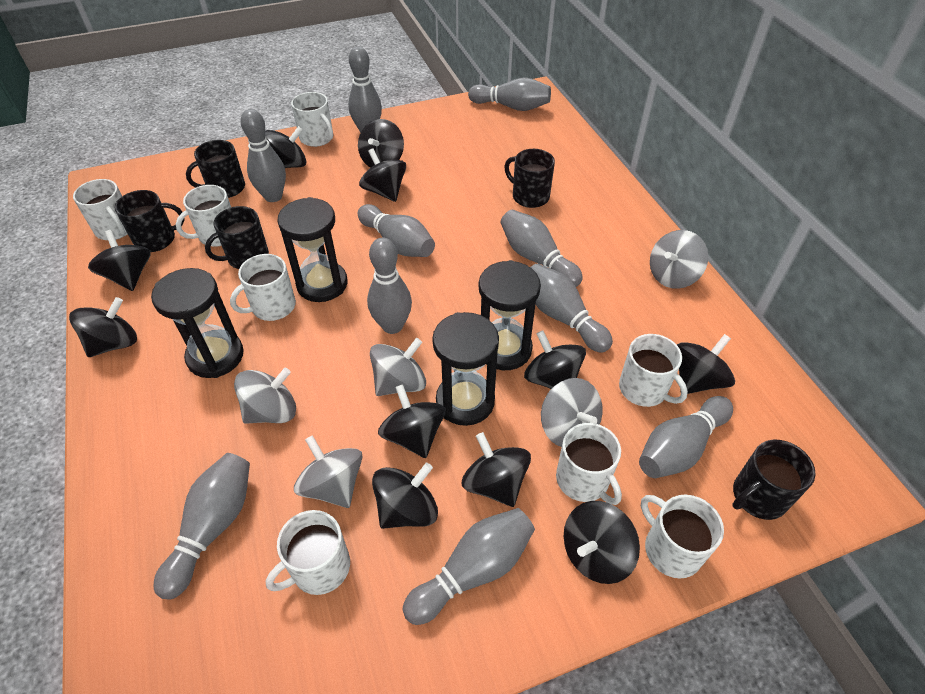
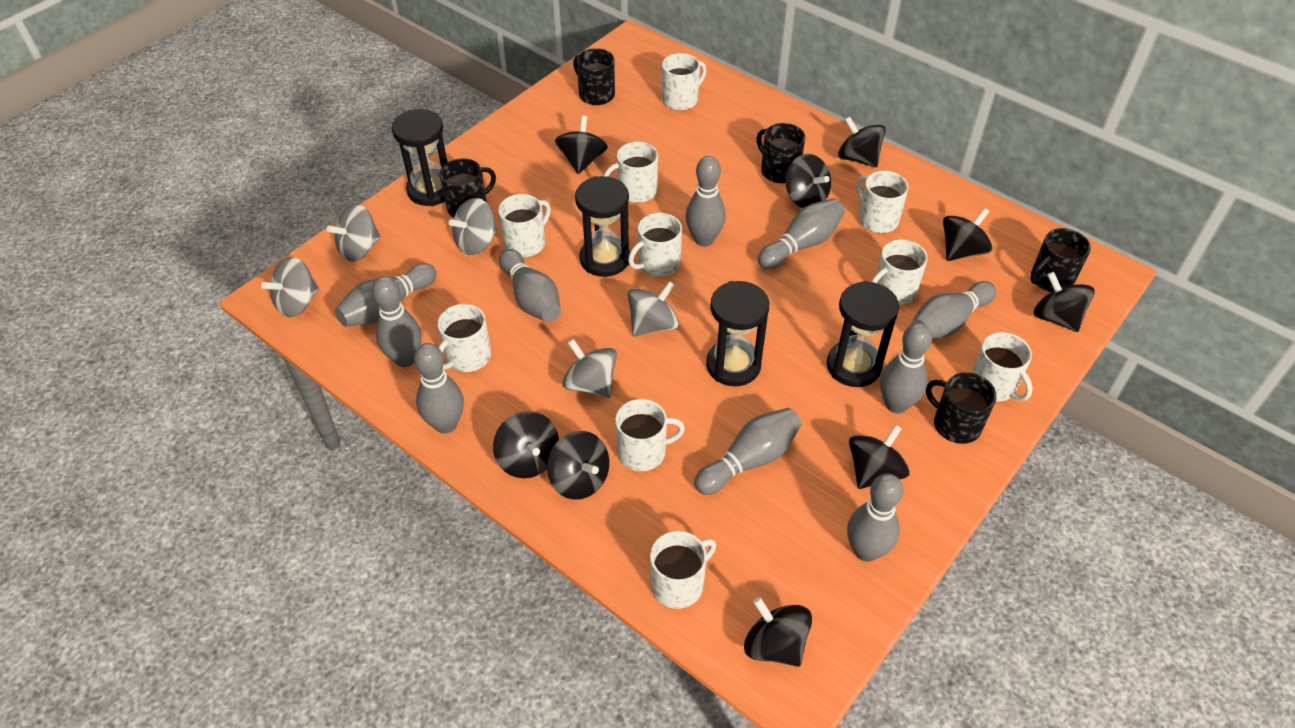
black spinning top: [69,297,137,357] [88,230,150,291] [265,126,307,168] [358,119,404,168] [359,148,406,202] [372,463,438,529] [378,384,446,458] [462,432,531,507] [524,330,586,389] [564,501,640,584] [677,334,735,394] = 11 -> [493,411,559,478] [547,431,609,500] [555,116,608,174] [744,597,812,667] [786,154,831,208] [838,116,886,167] [849,424,910,489] [943,208,993,261] [1034,272,1095,332] = 9
white mug: [73,179,127,240] [176,185,231,247] [230,254,296,321] [266,510,350,595] [291,92,333,147] [556,423,622,505] [619,334,688,407] [641,495,724,578] = 8 -> [438,304,491,372] [498,194,551,257] [604,142,658,203] [615,399,685,471] [628,213,682,277] [650,531,716,609] [662,53,707,110] [856,171,908,233] [871,239,928,305] [971,332,1033,402] = 10

